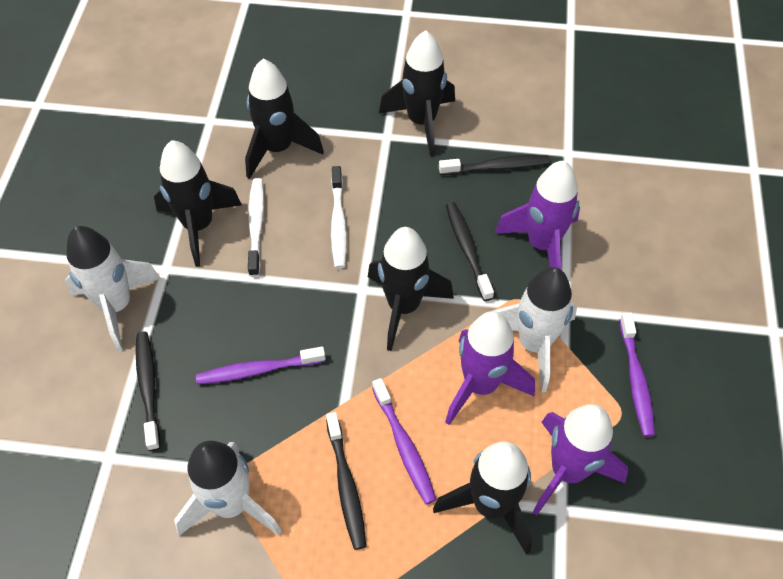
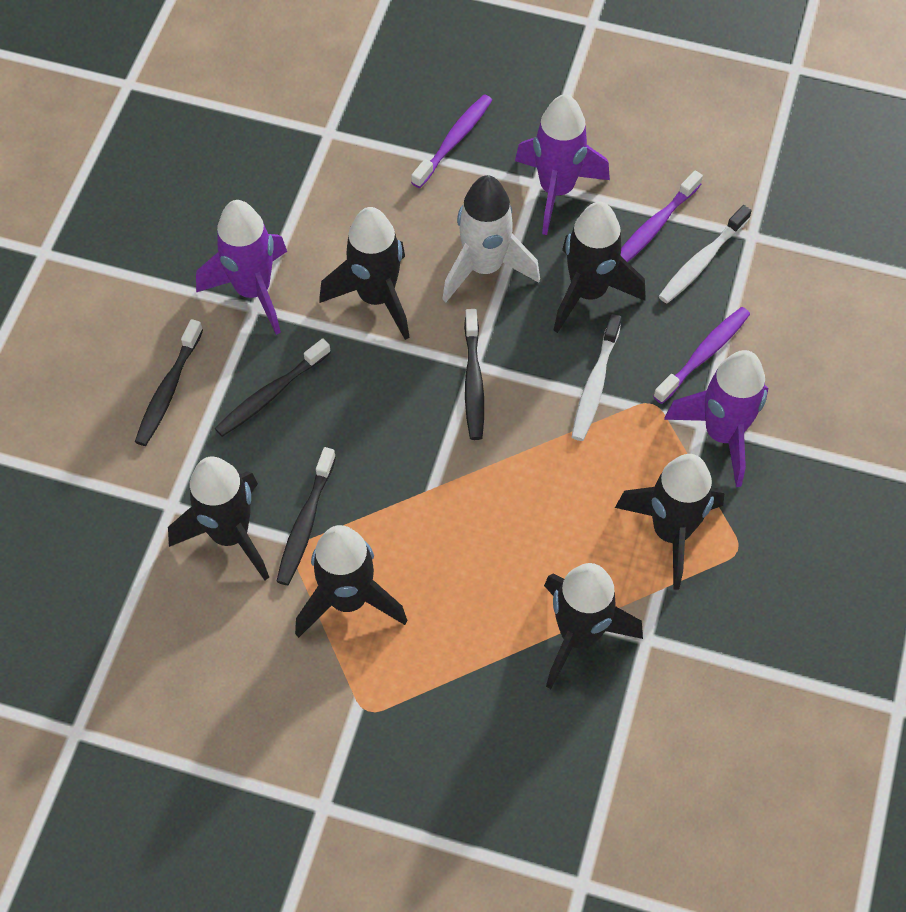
black rocket: [154,140,242,267] [245,59,324,179] [368,227,454,351] [379,30,455,156] [433,441,532,555] = 5 -> [168,456,269,580] [295,525,407,638] [319,207,410,340] [544,563,643,689] [553,202,646,333] [615,454,725,590] = 6
white rocket: [65,226,161,351] [174,441,282,536] [493,267,577,392] = 3 -> [442,175,540,302] = 1

